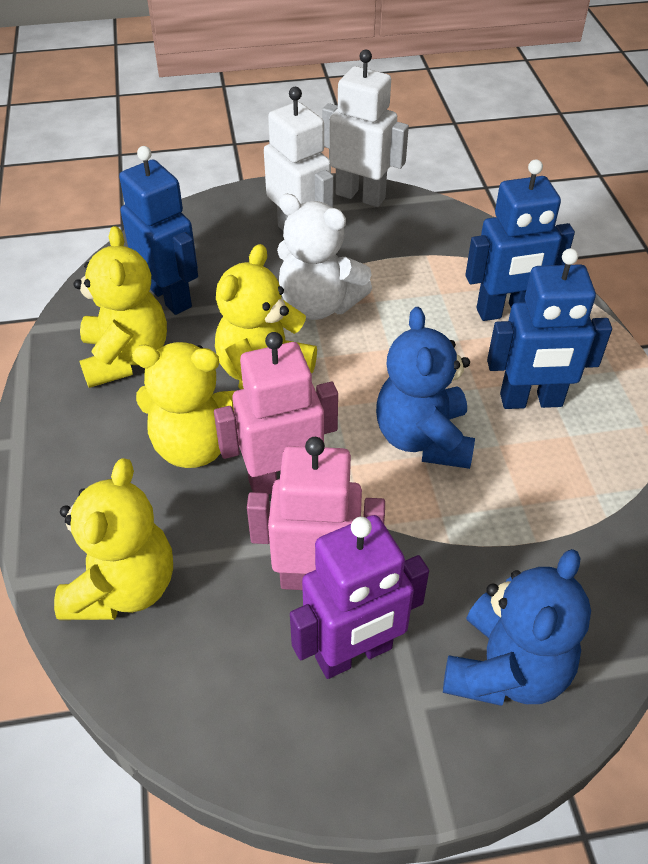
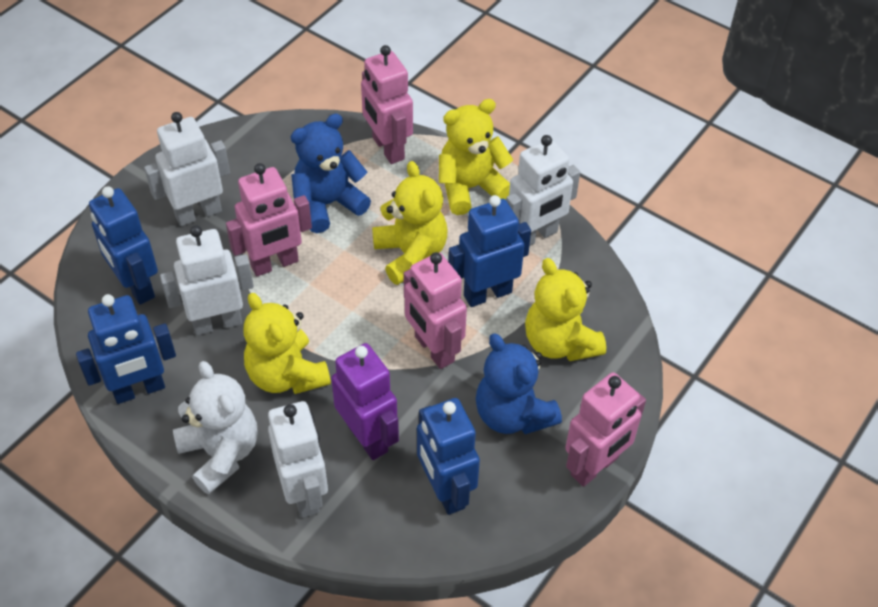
blue robot: [119,146,198,315] [465,159,575,321] [487,248,612,409] = 3 -> [76,294,176,404] [89,186,158,305] [417,398,480,515] [448,195,531,307] = 4
pink robot: [214,332,338,495] [247,437,385,590] = 2 -> [226,163,312,276] [361,45,413,164] [403,252,467,369] [565,372,646,487] = 4
white robot: [264,87,334,231] [322,50,409,207] = 2 -> [144,112,230,226] [160,225,254,335] [268,401,328,518] [506,135,580,246] = 4

